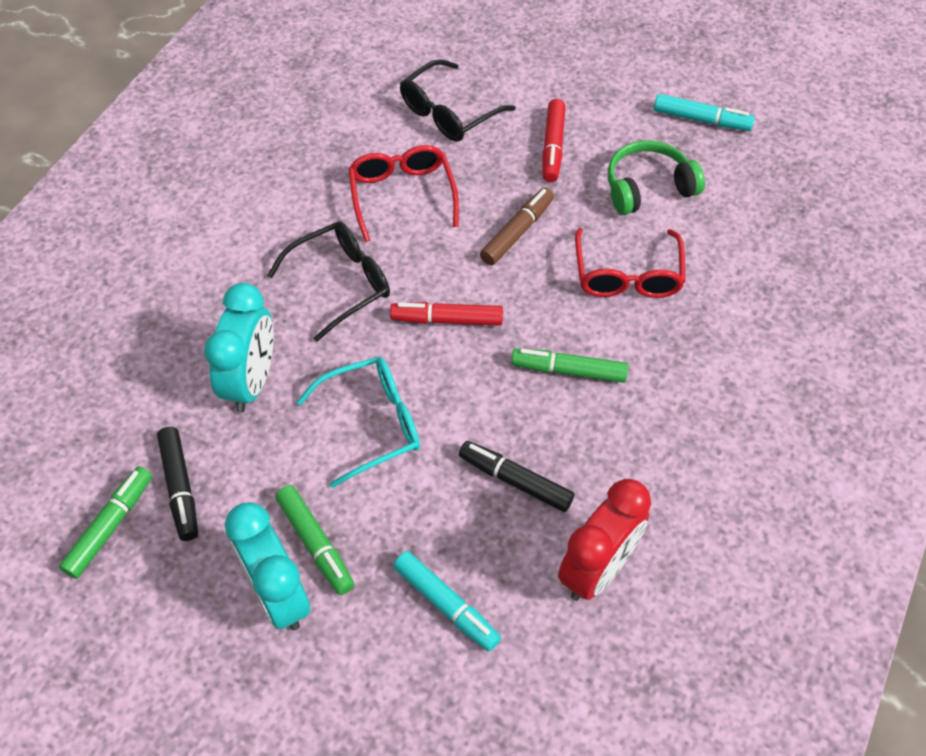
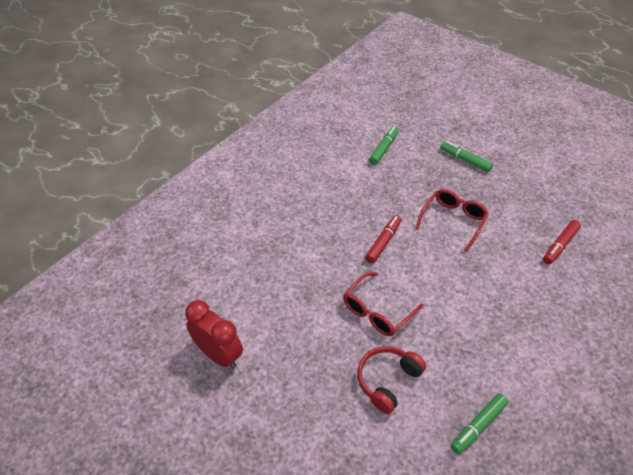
black glasses: [267,221,390,342] [400,59,516,142] = 2 -> none = 0
black marker: [157,427,198,541] [459,441,574,512] = 2 -> none = 0
brown marker: [480,188,554,265] = 1 -> none = 0
green headphones: [608,140,705,215] = 1 -> none = 0
red headphones: none = 0 -> [357,346,426,414] = 1
turquoise clock: [204,283,274,412] [225,502,311,630] = 2 -> none = 0
turquoise glasses: [297,357,420,488] = 1 -> none = 0
turquoise marker: [393,551,501,652] [654,94,755,131] = 2 -> none = 0

